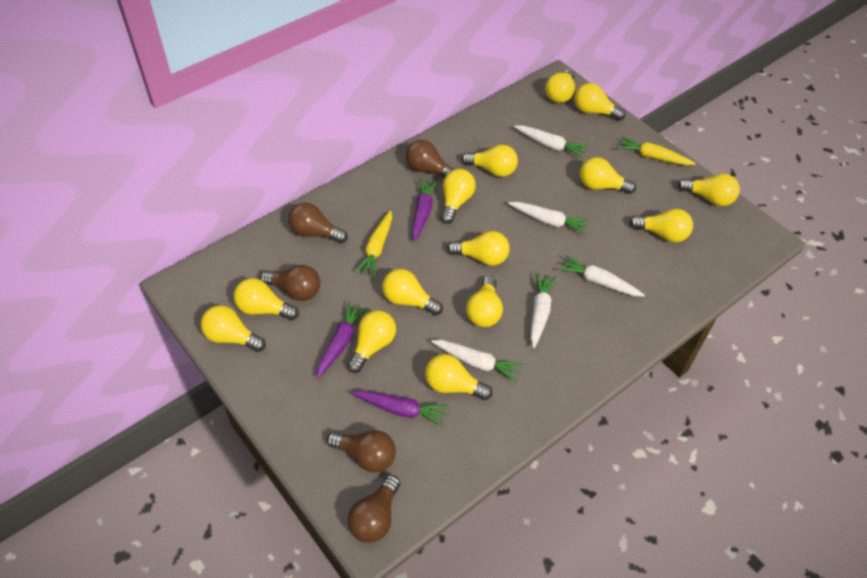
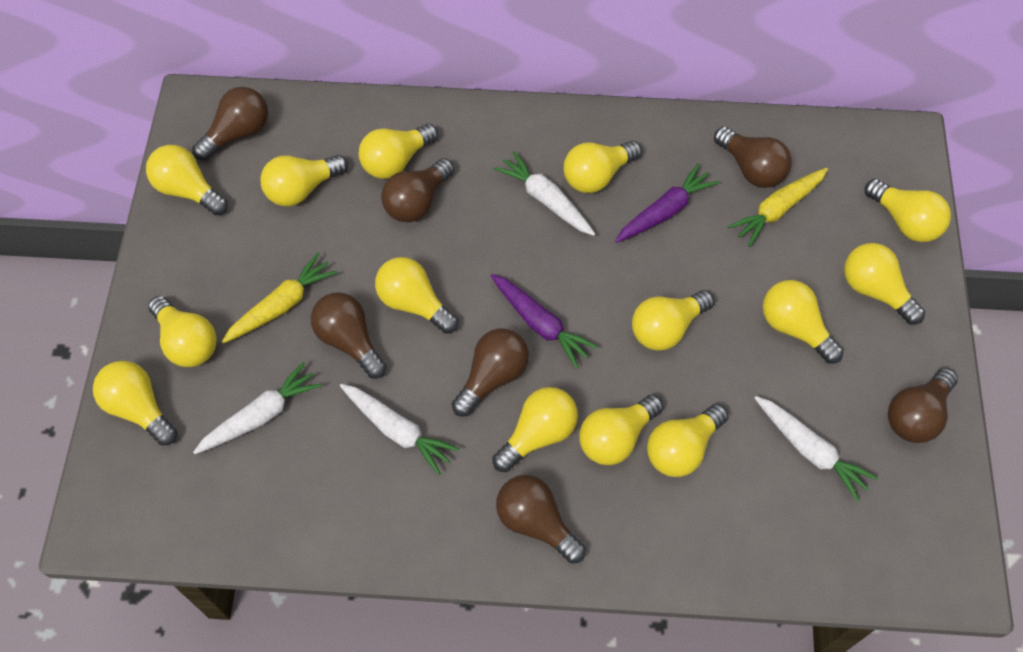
brown light bulb: [260,265,320,301] [288,203,348,243] [327,430,396,472] [348,475,400,543] [406,140,454,178] = 5 -> [192,87,268,161] [311,293,387,379] [381,158,454,222] [452,328,529,417] [496,475,586,564] [714,127,792,188] [888,368,958,443] = 7
purple carrot: [316,301,369,379] [351,390,449,426] [412,178,438,242] = 3 -> [490,274,598,368] [615,163,719,243] = 2
white carrot: [431,340,524,382] [508,202,590,235] [514,125,589,158] [530,273,556,348] [558,255,645,297] = 5 -> [193,362,322,454] [340,384,459,475] [494,151,595,236] [755,396,878,502] = 4

